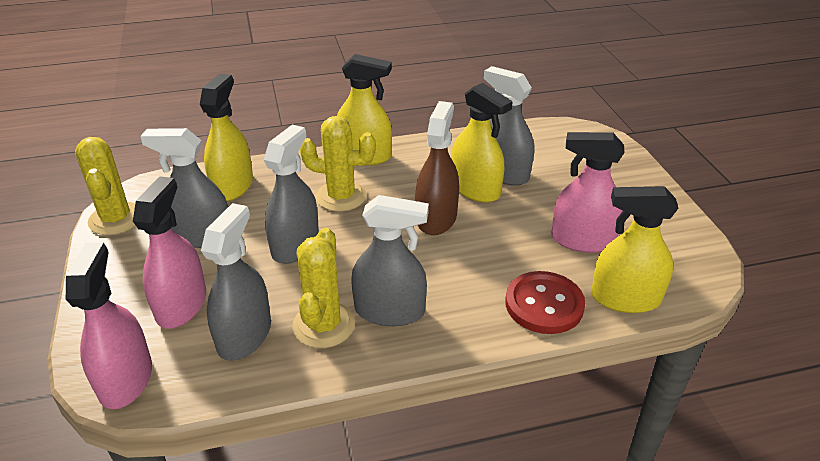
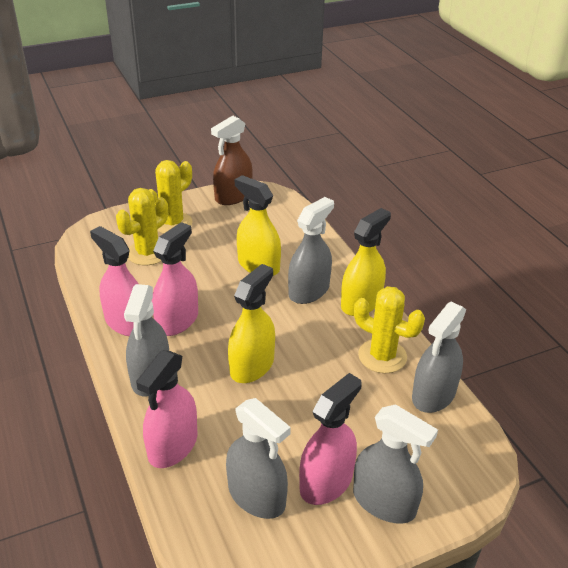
pink spray bottle: [66,243,152,409] [133,176,206,328] [551,132,624,253] = 3 -> [90,226,139,336] [136,350,197,468] [152,222,198,336] [299,373,362,505] = 4
red button: [505,271,585,334] = 1 -> none = 0
yellow spray bottle: [200,74,253,201] [337,54,392,165] [451,83,513,203] [591,186,678,313] = 4 -> [228,264,275,383] [235,175,281,276] [341,208,391,316] = 3

